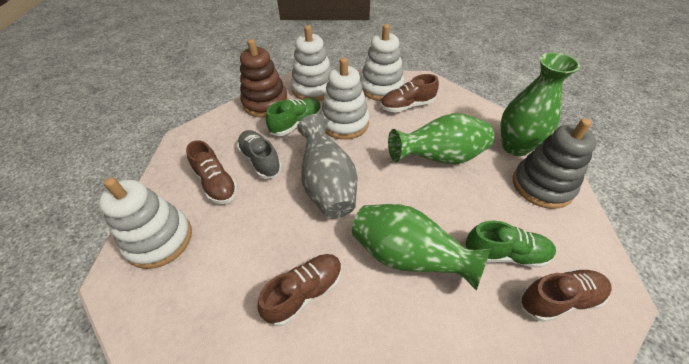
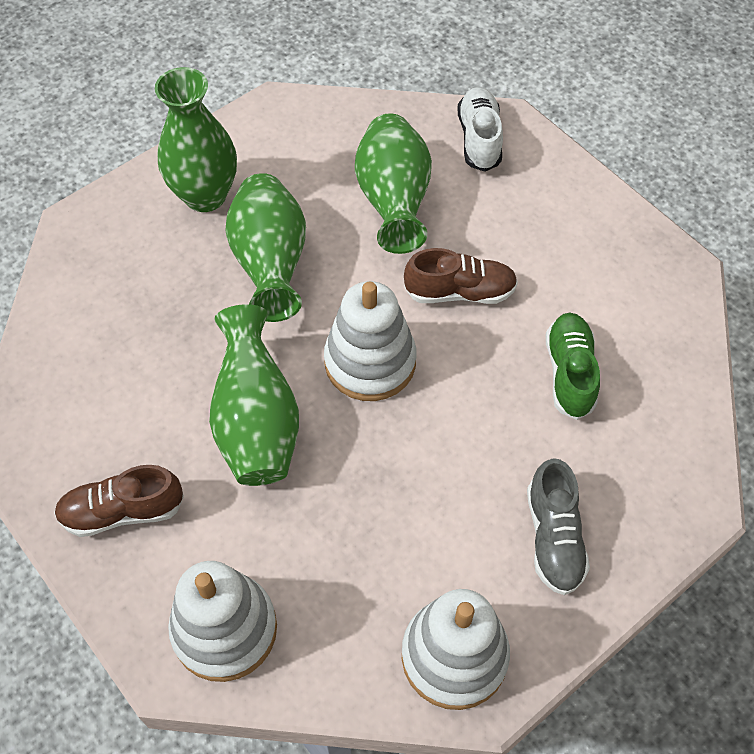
brown shoe: [186,140,238,204] [257,254,342,326] [381,74,439,112] [520,268,612,322] = 4 -> [54,465,184,537] [404,248,518,304] = 2
brown stacking toy: [240,39,288,118] = 1 -> none = 0
green shoe: [266,98,321,136] [464,221,556,268] = 2 -> [546,313,600,420] = 1
green vase: [352,204,491,291] [388,113,494,164] [501,52,580,156] = 3 -> [155,67,237,212] [209,304,299,486] [225,173,306,322] [355,113,432,254] = 4
grey stacking toy: [513,119,597,209] = 1 -> none = 0
grey vase: [297,114,357,218] = 1 -> none = 0
white shoe: none = 0 -> [457,87,503,172] = 1
white stacking toy: [99,177,192,269] [291,25,332,101] [320,58,370,140] [360,24,405,101] = 4 -> [168,561,277,682] [324,281,417,401] [402,589,510,710] = 3

